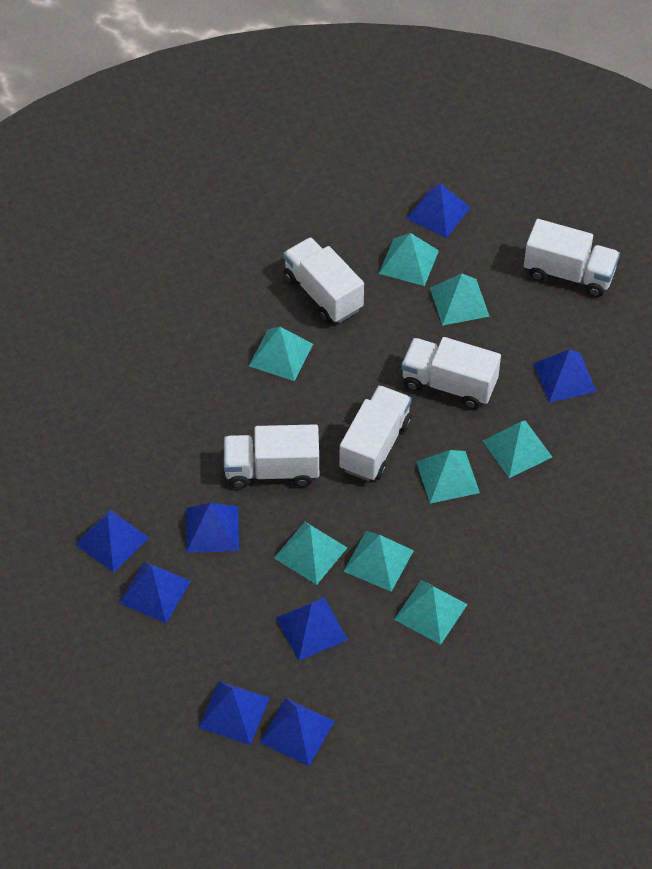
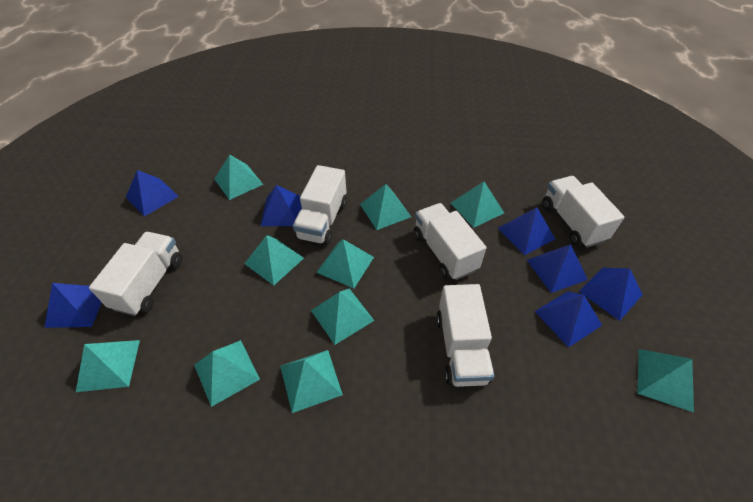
blue pyramid: [75,509,149,573] [119,561,191,623] [186,503,239,553] [198,681,270,745] [259,698,335,766] [276,597,348,661] [406,183,471,238] [533,349,597,403] = 8 -> [44,283,102,328] [126,170,179,216] [260,185,302,226] [498,207,555,255] [527,244,588,293] [535,291,602,348] [579,268,643,321] = 7
turquoise pyramid: [249,327,313,381] [274,522,347,585] [343,531,414,592] [379,233,439,286] [394,580,468,645] [416,450,480,504] [430,273,490,326] [483,420,552,478] = 8 -> [76,340,140,392] [194,340,260,407] [214,155,263,200] [244,235,304,285] [280,350,343,413] [311,289,374,345] [316,239,374,289] [360,184,411,230] [451,181,504,228] [637,349,694,412] = 10

